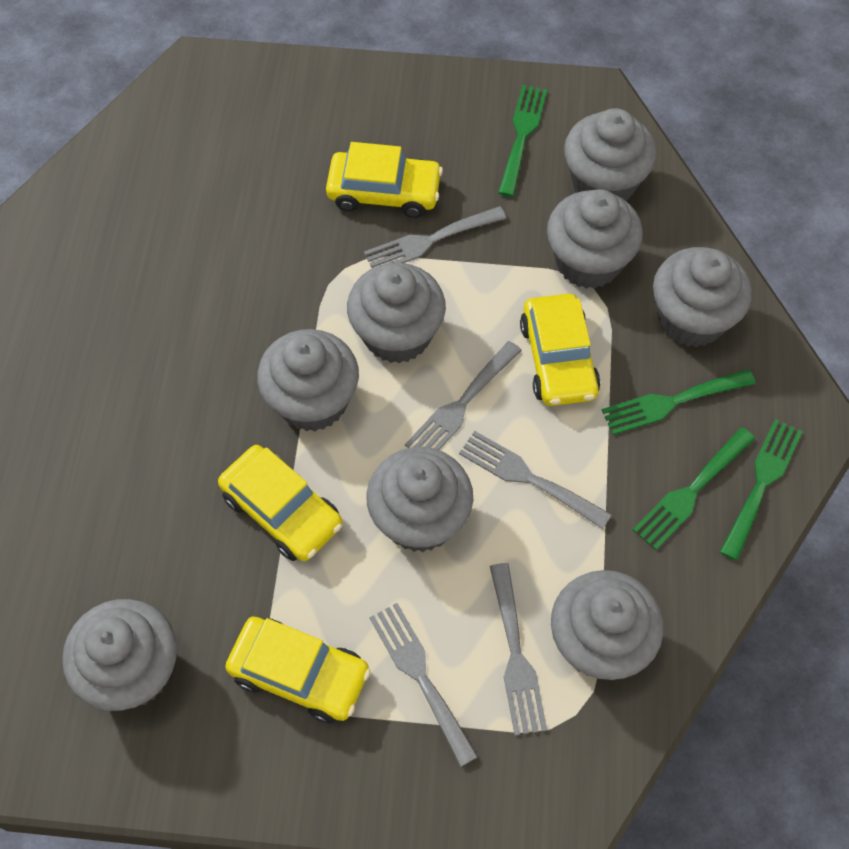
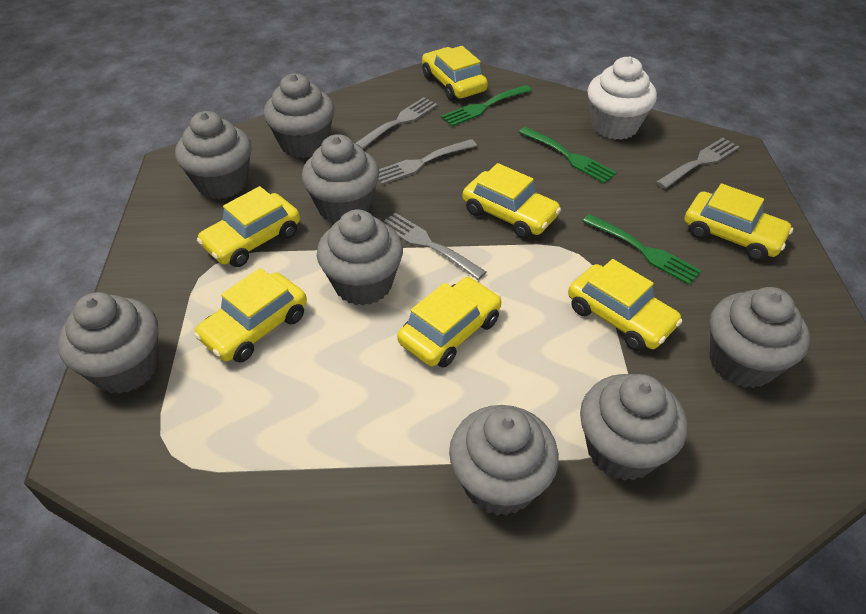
green fork: [498,85,547,197] [602,369,756,435] [633,427,755,550] [720,419,803,561] = 4 -> [441,85,532,126] [519,127,617,183] [583,214,702,285] = 3
grey fork: [364,206,507,268] [370,603,478,767] [405,341,522,450] [459,431,612,529] [490,563,547,736] = 5 -> [355,97,438,149] [378,139,477,185] [384,213,486,280] [656,138,739,189] = 4
white cupcake: none = 0 -> [587,57,657,140] = 1
yellow car: [218,445,343,561] [225,617,371,723] [326,142,443,218] [520,294,601,406] = 4 -> [194,268,307,363] [197,186,300,267] [397,277,501,368] [422,46,488,101] [463,163,561,239] [568,259,682,351] [684,183,793,261] = 7

